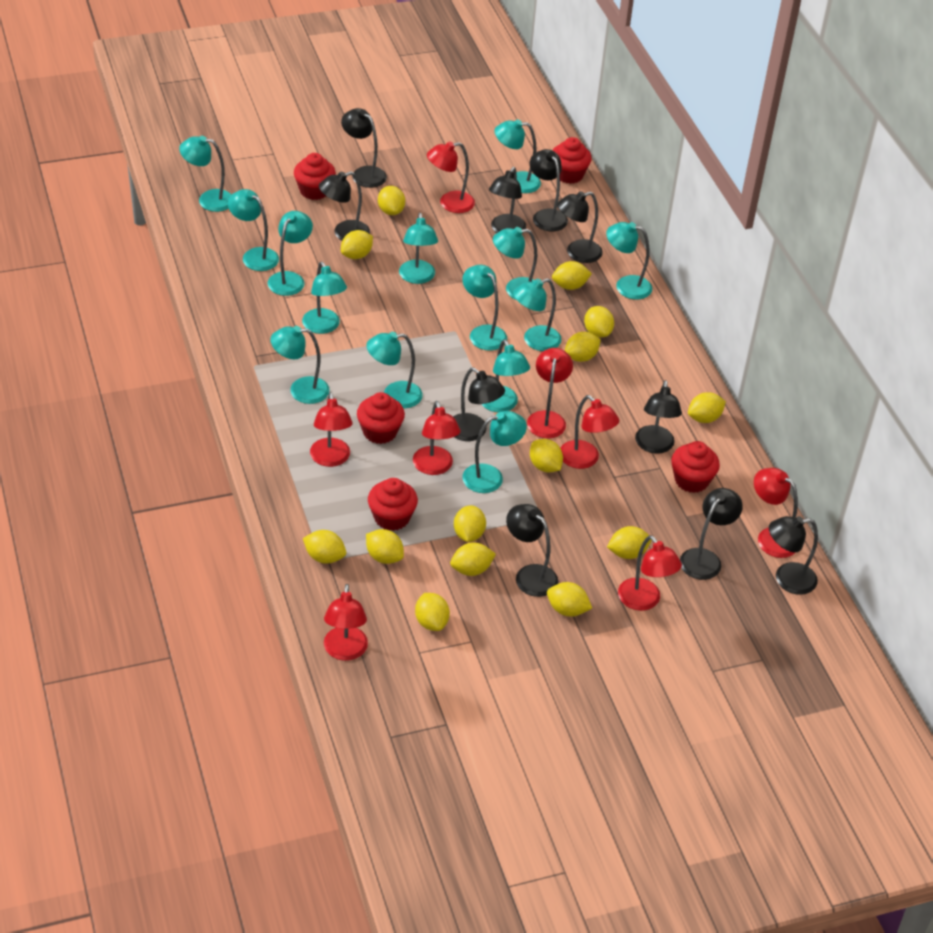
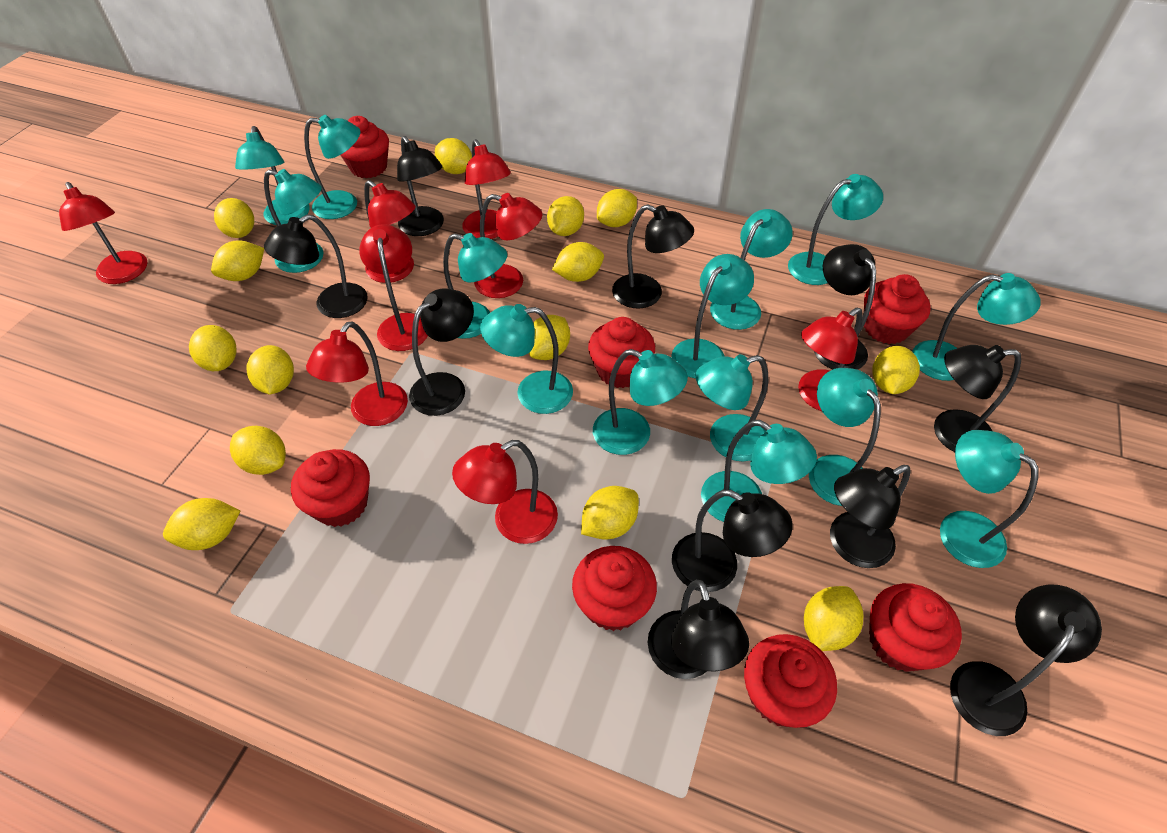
red cupcake: [294,153,336,200] [357,392,405,444] [368,478,418,531] [553,137,592,184] [671,441,720,493] = 5 -> [291,449,370,527] [340,116,389,178] [572,546,657,631] [588,317,655,388] [744,634,837,728] [864,274,931,344] [869,583,962,672] = 7

